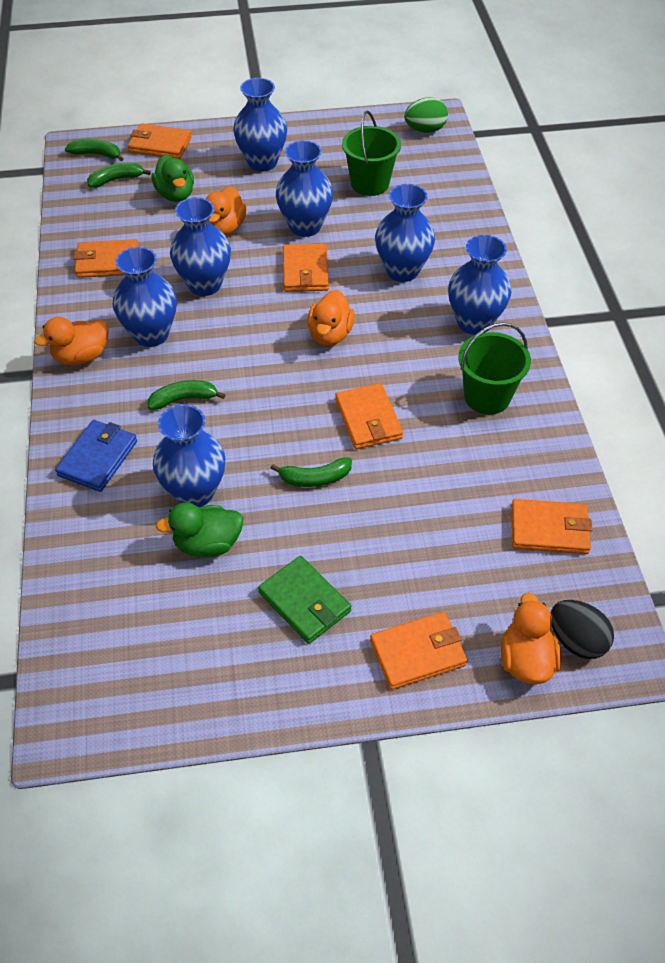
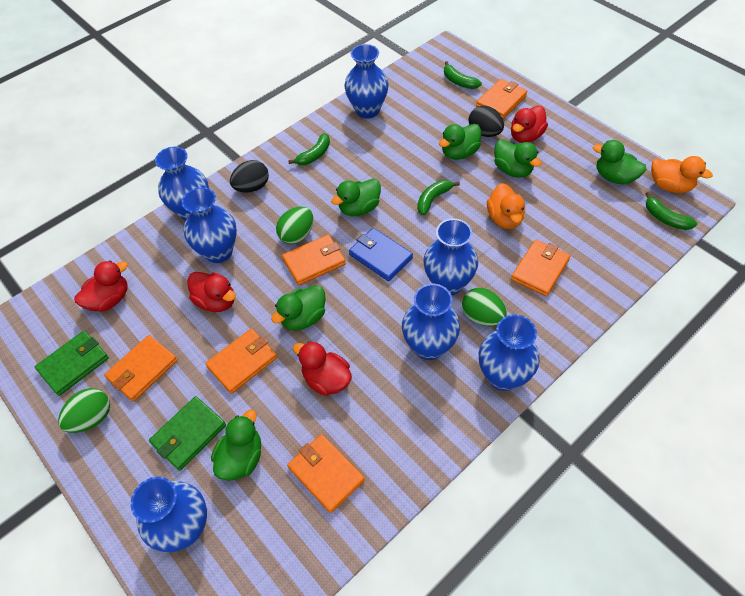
black egg: [551,600,614,659] = 1 -> [230,160,269,192] [469,105,504,137] = 2
green bucket: [342,111,401,196] [459,322,531,415] = 2 -> none = 0
green duck: [152,155,194,202] [156,502,243,557] = 2 -> [211,410,261,481] [271,285,326,331] [331,179,381,216] [439,124,481,160] [494,139,542,178] [593,140,647,184] = 6
green egg: [404,97,448,133] = 1 -> [58,388,110,433] [276,207,313,244] [462,288,507,326] = 3
green wallet: [258,556,351,644] = 1 -> [35,331,109,396] [149,396,226,471] = 2
orange duck: [34,317,109,365] [206,186,247,235] [307,290,355,346] [501,593,562,684] = 4 -> [487,183,525,229] [651,156,713,193] = 2
red duck: none = 0 -> [74,260,128,312] [187,272,236,312] [293,341,352,396] [511,106,548,143] = 4

